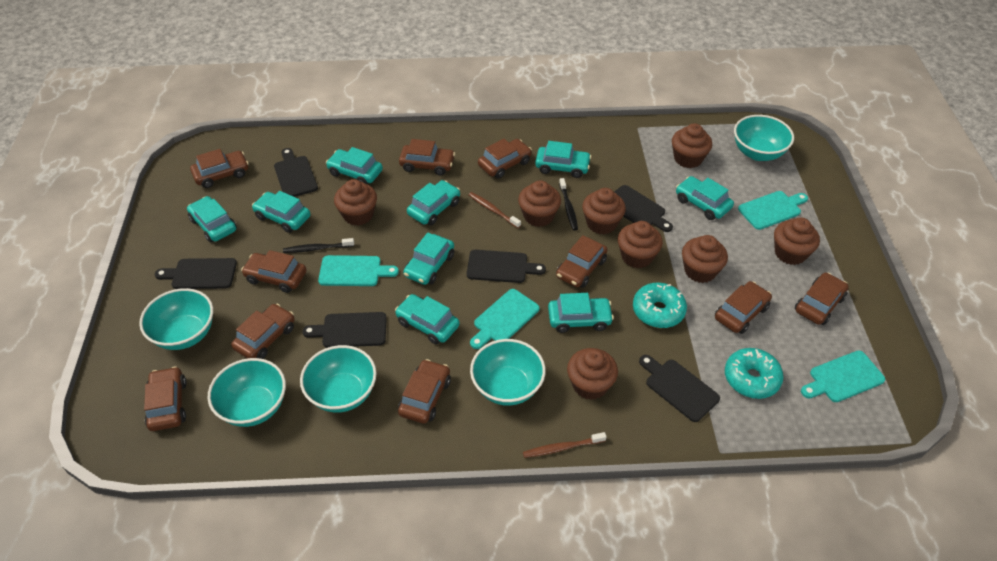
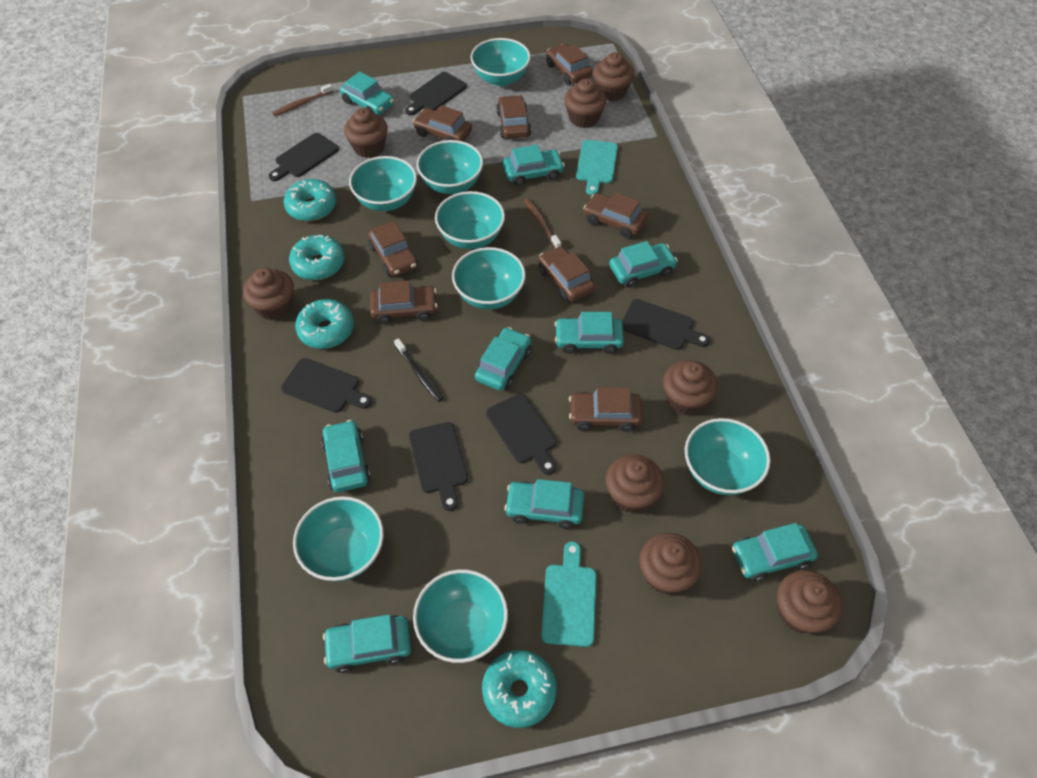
black toothbrush: [283,238,354,253] [559,178,578,231] = 2 -> [394,338,443,402] = 1
brown car: [144,366,187,431] [190,149,249,188] [231,304,294,359] [241,250,306,293] [398,359,451,424] [399,139,455,176] [478,138,532,179] [556,235,607,288] [715,281,772,334] [795,273,849,325] = 10 -> [368,221,418,277] [370,281,438,324] [413,105,472,141] [496,95,531,139] [538,246,595,302] [546,44,593,85] [569,387,642,432] [583,192,648,238] = 8
turquoise bowl: [139,288,213,350] [208,358,286,427] [300,345,377,413] [470,339,546,406] [734,115,794,161] = 5 -> [293,496,384,581] [349,156,417,211] [413,569,508,663] [416,140,483,194] [435,191,505,249] [452,247,526,310] [471,38,531,86] [685,418,770,495] = 8
turquoise cutting board: [318,255,399,286] [470,289,540,349] [738,191,808,230] [801,350,885,402] = 4 -> [541,541,596,647] [576,140,618,195] = 2
turquoise donut: [633,283,687,328] [725,348,784,399] = 2 -> [284,179,336,221] [289,235,345,280] [295,299,354,349] [482,650,557,728] = 4

